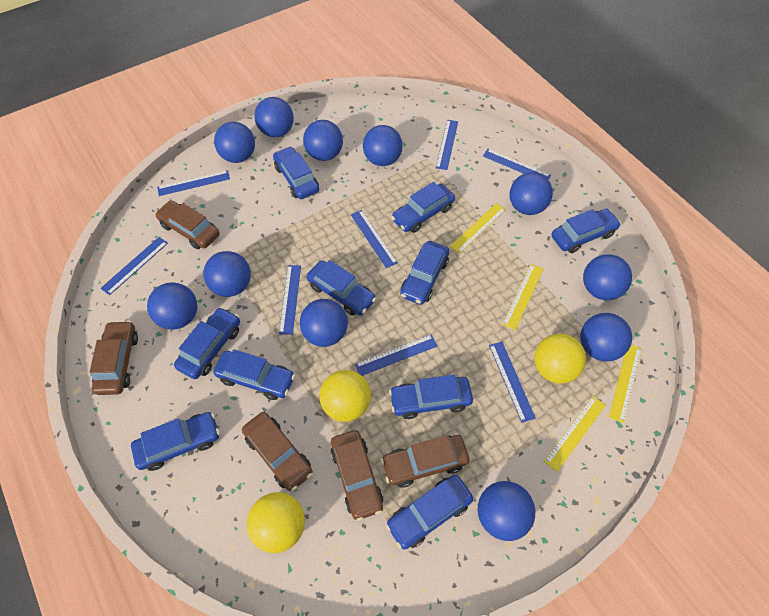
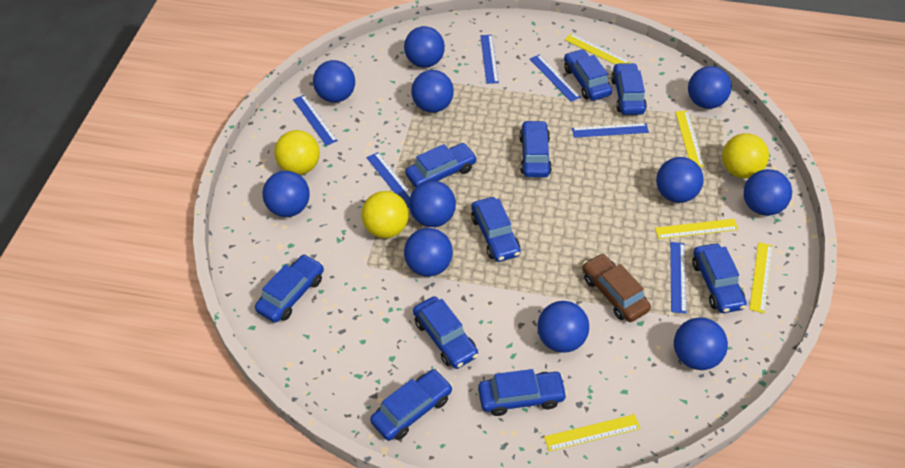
blue ruler: [100,237,168,295] [157,170,230,196] [279,265,301,335] [351,210,398,268] [355,334,437,376] [436,120,458,170] [483,149,551,180] [489,342,536,422] = 8 -> [293,95,338,146] [366,152,412,208] [480,35,499,84] [530,55,581,102] [572,123,649,138] [670,242,686,314] = 6
brown car: [90,320,138,395] [155,200,220,249] [242,412,313,491] [331,430,383,521] [381,435,470,488] = 5 -> [582,253,651,322] = 1
yellow ruler: [450,203,506,254] [503,264,543,330] [544,396,606,472] [609,345,642,423] = 4 -> [544,414,641,452] [564,34,630,65] [655,219,739,239] [675,111,704,167] [749,242,773,313] = 5

